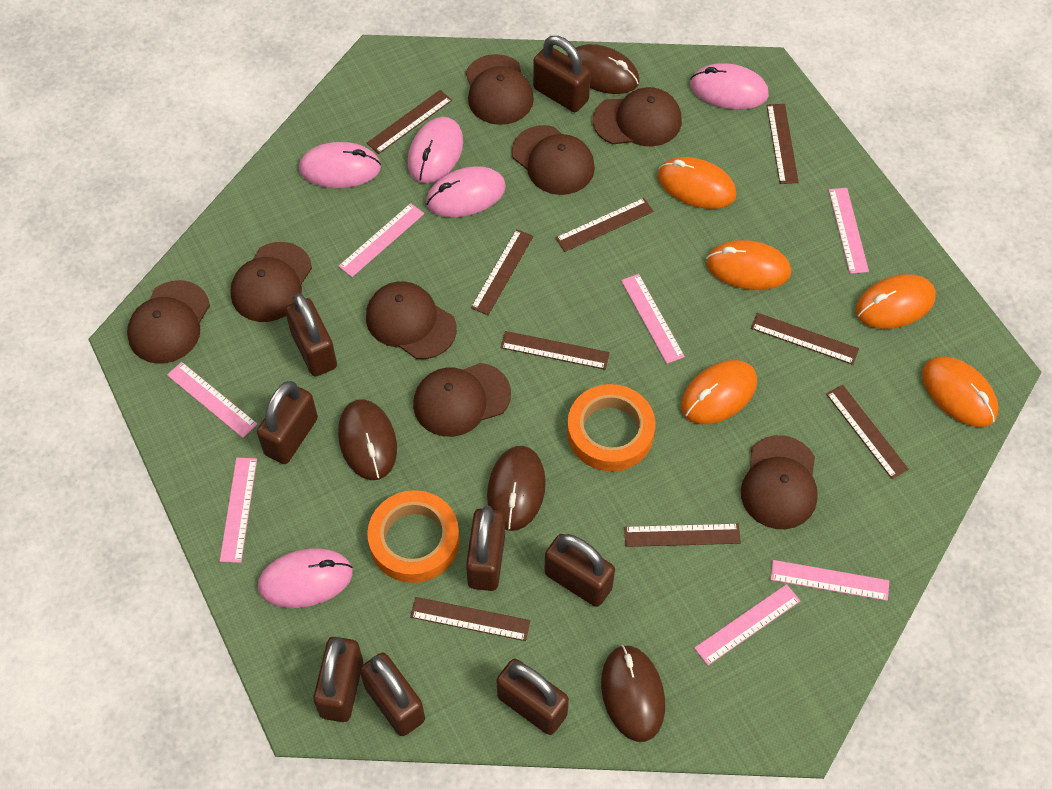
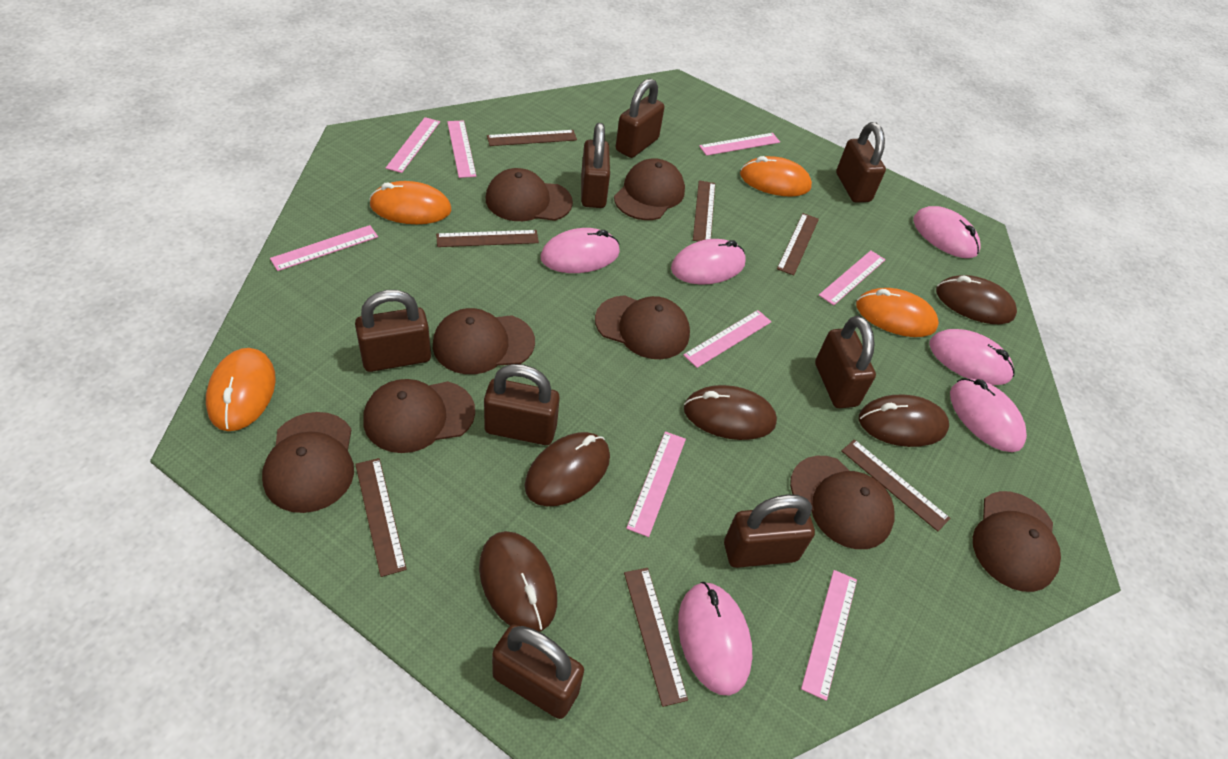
brown mouse: [338,399,397,480] [487,446,546,531] [568,44,640,94] [601,645,665,742] = 4 -> [479,531,557,632] [524,432,610,506] [684,385,777,440] [859,395,949,447] [936,275,1017,324] = 5
brown ruler: [367,90,452,154] [410,597,530,641] [471,229,534,315] [500,331,610,370] [555,198,654,252] [624,523,741,547] [751,313,859,365] [767,104,799,184] [826,385,909,479] = 9 -> [355,458,407,577] [436,230,539,247] [487,130,577,146] [624,568,688,707] [693,180,715,241] [777,213,819,276] [842,439,950,531] = 7
orange mouse: [657,157,736,209] [681,360,757,424] [706,240,791,290] [855,274,936,329] [922,357,999,427] = 5 -> [206,348,276,431] [369,181,451,224] [740,156,812,197] [856,288,939,337] = 4
orange tape: [367,490,460,583] [567,384,655,471] = 2 -> none = 0
pink mouse: [258,548,353,608] [299,142,381,188] [408,117,463,183] [426,166,506,218] [690,63,769,109] = 5 -> [540,228,620,273] [671,239,746,285] [678,582,752,696] [913,206,980,258] [929,329,1015,385] [950,379,1027,452] = 6
pink ruler: [167,362,257,438] [220,458,257,563] [338,203,424,277] [621,274,685,364] [694,584,800,665] [770,560,889,601] [829,188,869,274] = 7 -> [270,225,378,271] [386,117,440,173] [447,120,476,178] [626,431,686,537] [683,310,771,368] [699,133,780,156] [801,570,857,701] [819,250,885,305] = 8

